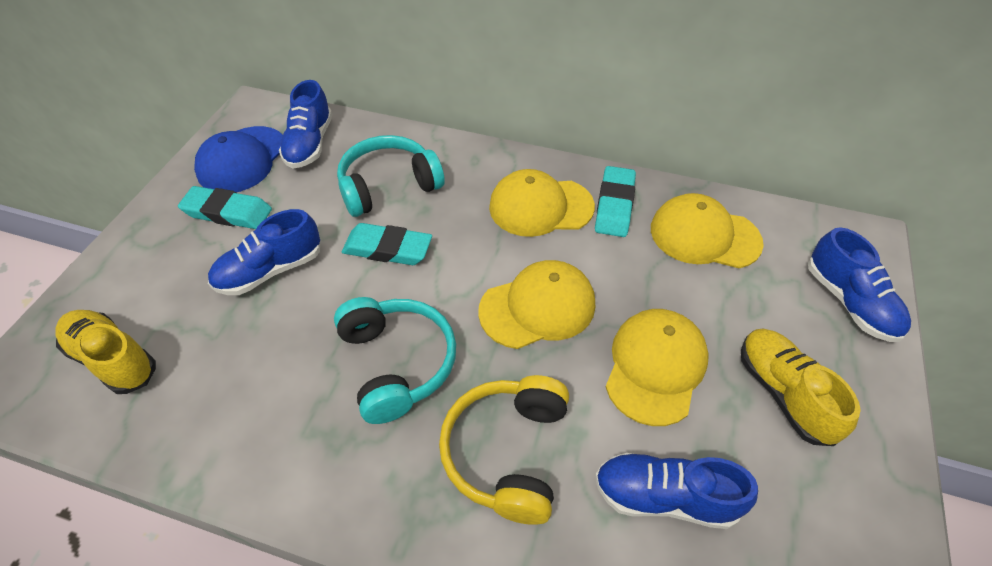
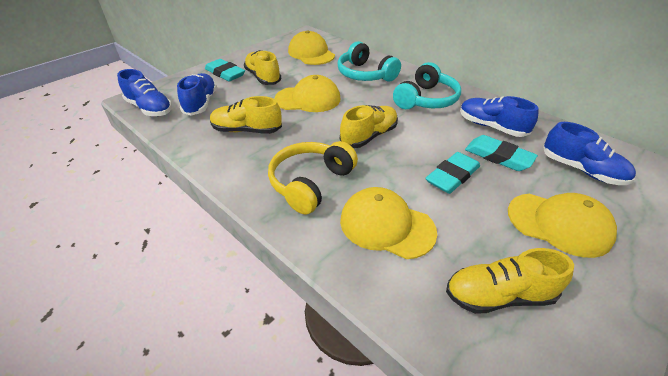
blue cap: [194,126,283,192] = 1 -> none = 0
yellow shoe: [55,310,156,394] [741,329,861,446] = 2 -> [210,96,282,134] [244,50,281,85] [340,105,398,148] [446,248,574,314] = 4

